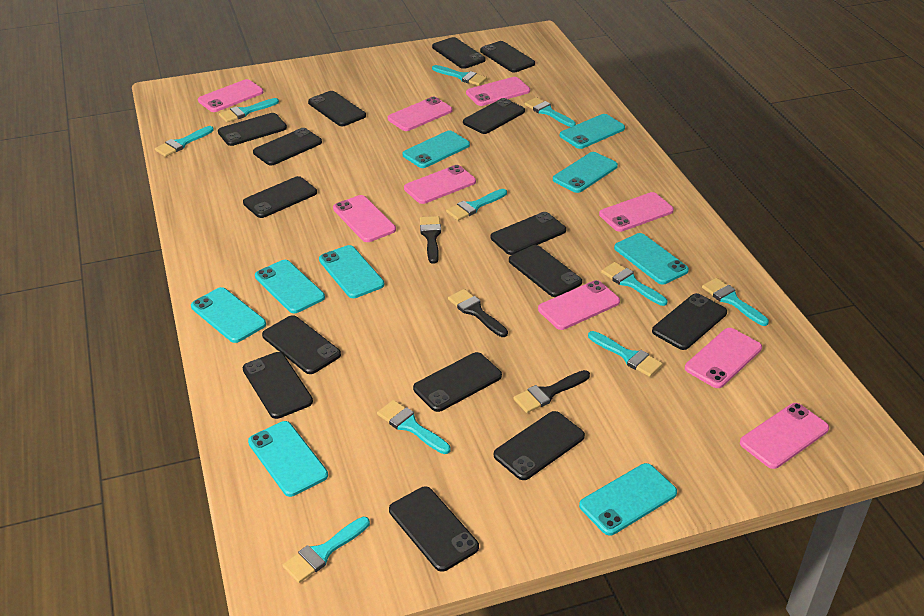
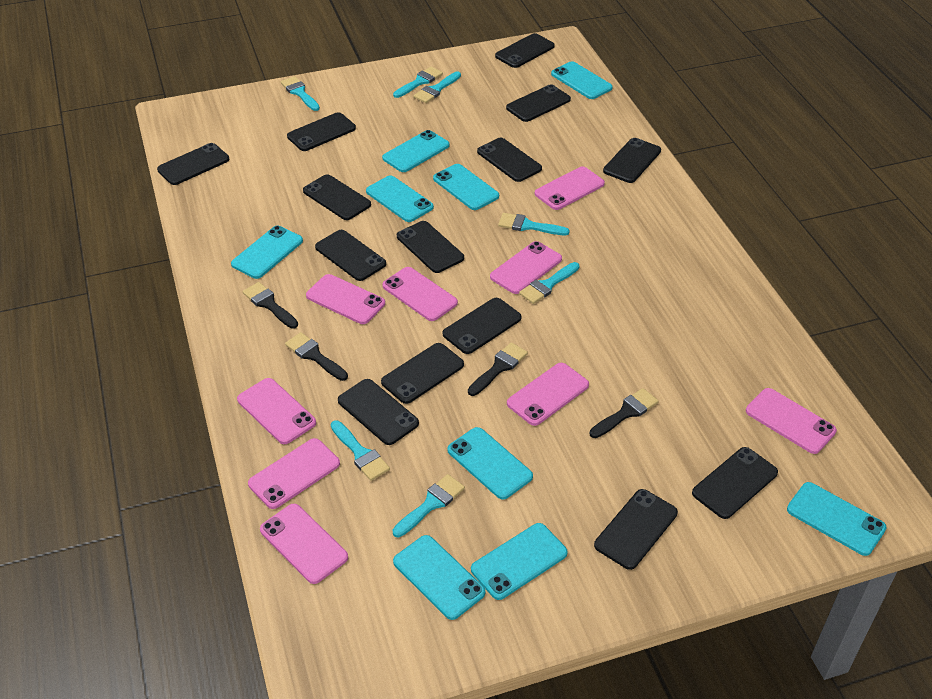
black brush: [420,216,441,264] [448,289,508,337] [513,370,590,413] = 3 -> [243,282,298,329] [285,332,348,381] [468,342,528,396] [590,388,659,438] = 4
black phone: [218,113,287,146] [243,176,317,218] [243,352,313,419] [253,128,322,165] [262,315,341,374] [308,91,366,126] [389,487,479,572] [413,352,502,412] [432,37,485,69] [463,98,525,134] [480,41,535,72] [491,212,566,255] [494,411,585,480] [509,245,582,297] [652,293,727,350] = 15 -> [157,143,229,185] [287,112,356,151] [303,174,371,220] [315,230,386,281] [338,379,419,445] [381,343,464,404] [397,221,464,273] [443,298,521,354] [477,138,542,182] [495,33,555,68] [506,84,571,122] [594,489,678,570] [603,138,661,183] [692,447,778,519] = 14
turquoise brush: [155,126,214,157] [219,98,279,123] [282,517,370,583] [377,400,451,454] [432,65,487,86] [446,189,507,221] [525,97,576,127] [588,331,663,377] [601,262,667,306] [702,278,769,326] = 10 -> [281,76,320,111] [331,420,390,481] [393,66,443,98] [393,474,465,537] [414,72,461,103] [498,213,570,235] [519,262,579,304] = 7

